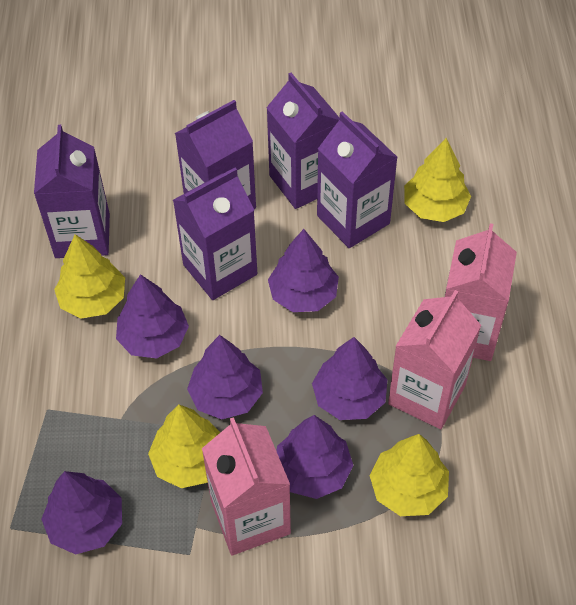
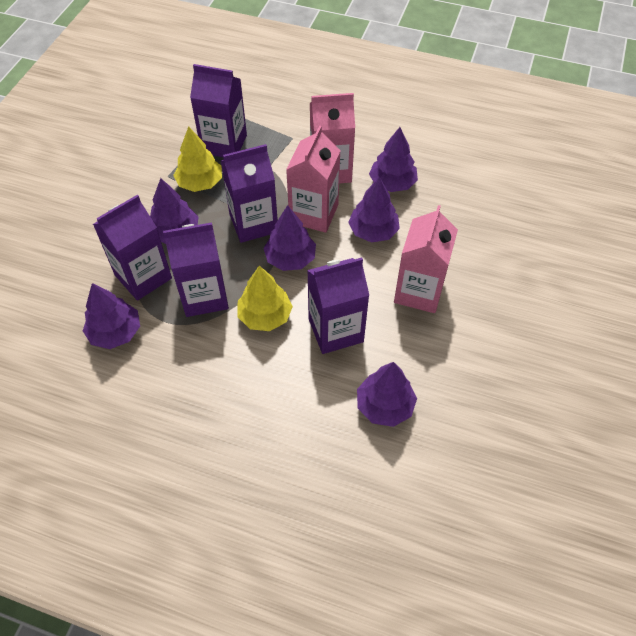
yellow tree: [54,234,125,319] [148,405,221,488] [369,434,449,516] [404,138,471,222] = 4 -> [173,126,222,192] [237,266,293,331] = 2

